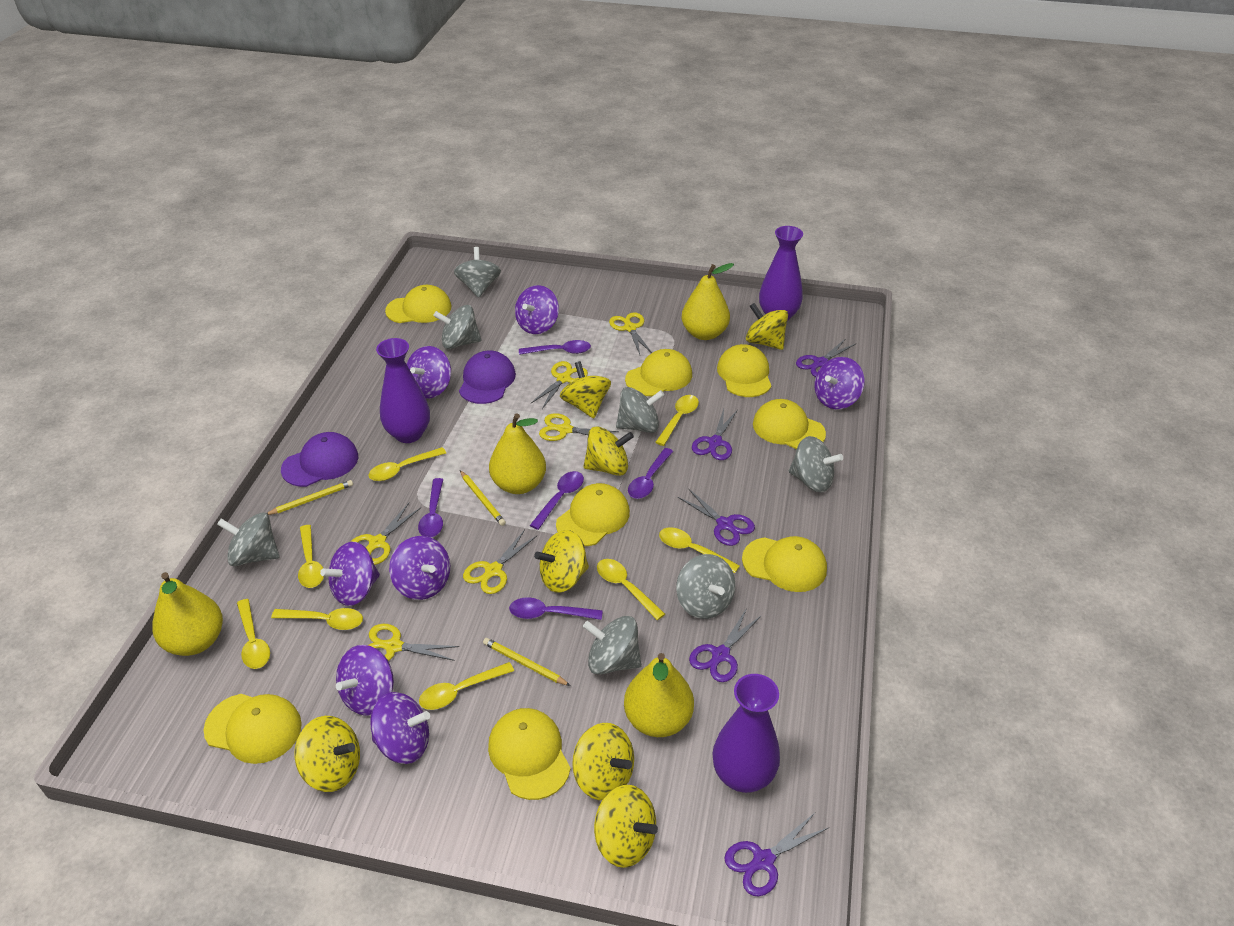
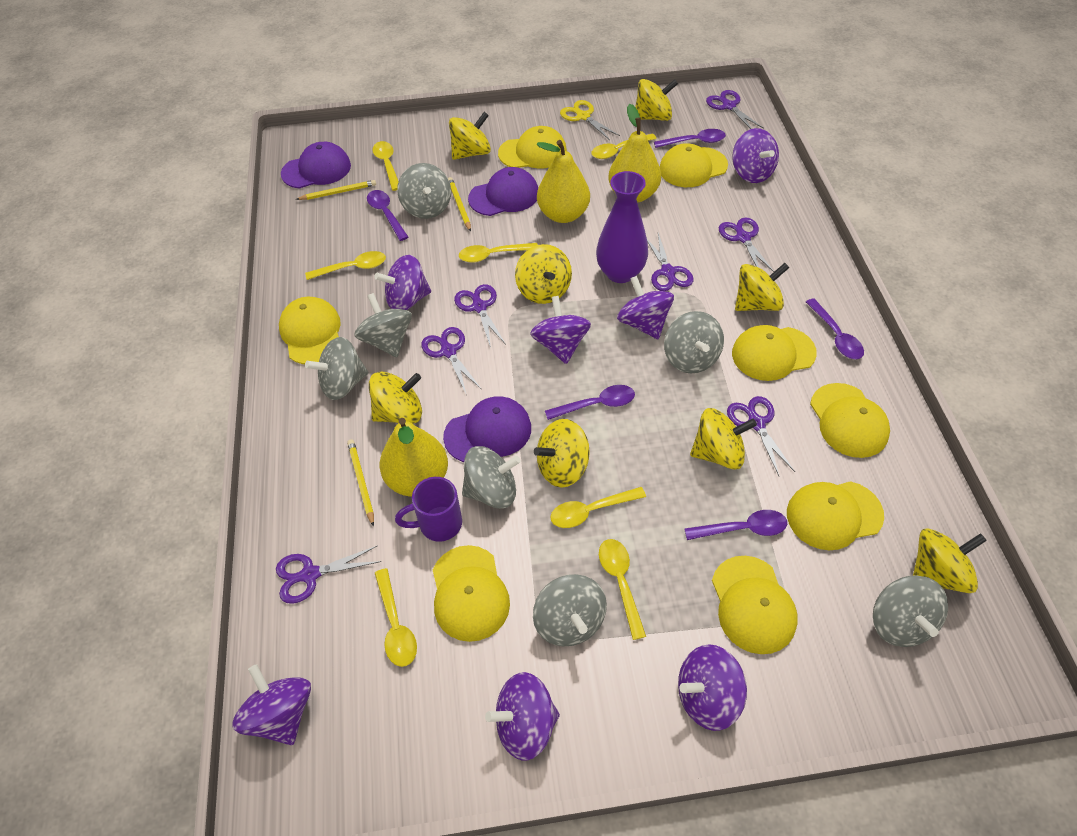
purple cap: [281,432,358,487] [459,350,516,404] = 2 -> [281,142,351,188] [443,396,531,462] [468,167,538,216] = 3
purple mug: none = 0 -> [395,477,462,542] = 1
purple scissors: [678,489,755,546] [689,608,762,682] [692,409,738,460] [724,813,828,897] [796,338,856,377] = 5 -> [276,545,381,604] [421,327,482,393] [454,284,506,348] [647,233,693,291] [706,90,764,129] [719,218,774,272] [727,396,795,476] = 7
purple vase: [376,338,430,443] [712,674,780,793] [759,226,803,321] = 3 -> [596,171,648,283] = 1
yellow pear: [152,572,223,656] [489,413,546,494] [624,653,694,737] [681,263,734,340] = 4 -> [380,418,448,496] [536,140,590,223] [608,104,661,202] = 3
yellow scissors: [351,503,421,565] [368,624,459,661] [463,530,538,594] [530,361,588,409] [539,413,619,441] [609,312,652,355] = 6 -> [560,100,620,140] = 1
yellow spinning top: [295,716,360,792] [534,530,589,593] [560,361,611,418] [572,723,634,800] [583,426,634,476] [594,785,658,868] [746,303,788,350] = 7 -> [369,372,422,424] [449,112,491,160] [515,244,572,304] [534,419,590,488] [635,79,678,121] [690,408,757,469] [735,263,790,311] [913,528,987,593] = 8
yellow spoon: [237,599,270,669] [271,608,363,630] [298,525,324,588] [368,447,446,481] [419,662,514,710] [597,559,665,620] [655,395,699,446] [659,527,740,573] = 8 -> [305,251,386,280] [372,141,399,191] [375,568,417,667] [459,243,538,263] [550,487,646,528] [591,133,657,159] [599,539,646,640] = 7

